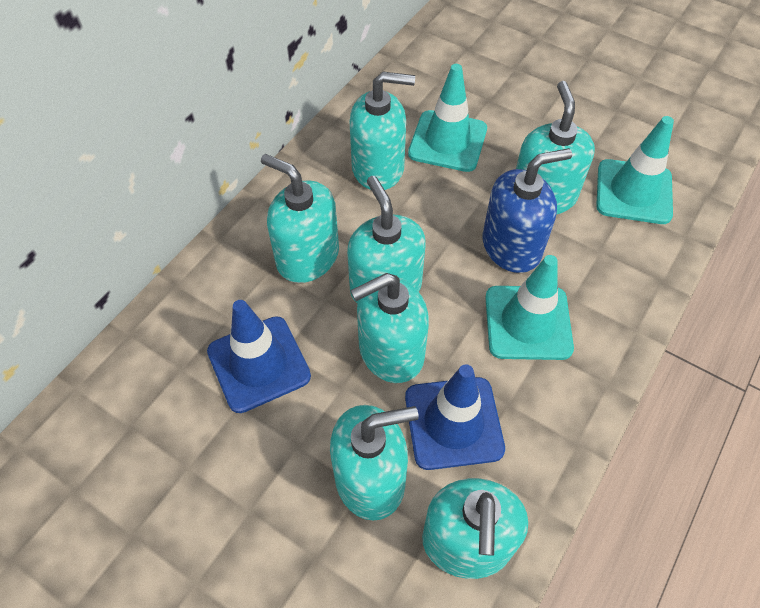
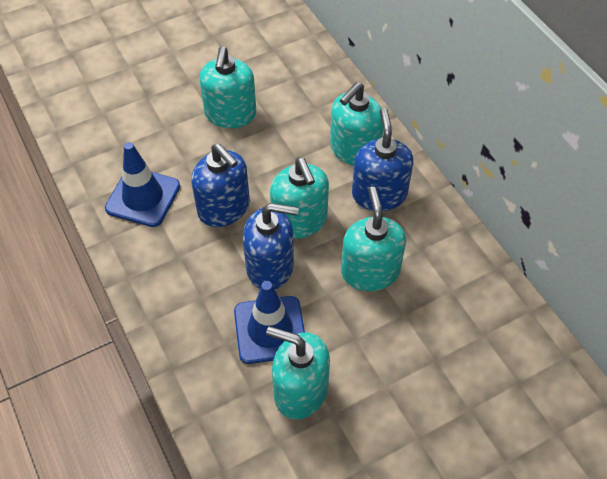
blue soap dispenser: [483,148,572,273] = 1 -> [191,144,250,227] [243,203,299,289] [352,108,413,211] = 3
turquoise soap dispenser: [261,154,339,283] [330,405,419,521] [347,176,426,303] [350,72,415,190] [350,273,429,383] [422,478,528,579] [516,81,595,215] = 7 -> [200,46,256,128] [266,326,330,419] [270,157,329,239] [330,82,383,166] [341,187,406,291] = 5
turquoise traffic cone: [408,64,487,172] [485,255,574,360] [596,116,674,224] = 3 -> none = 0

